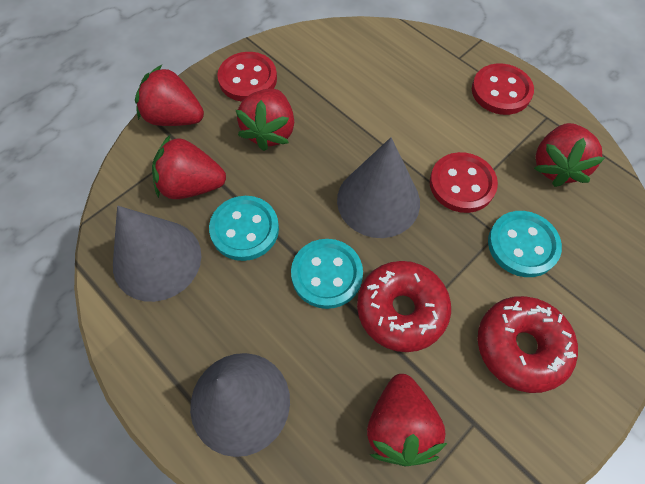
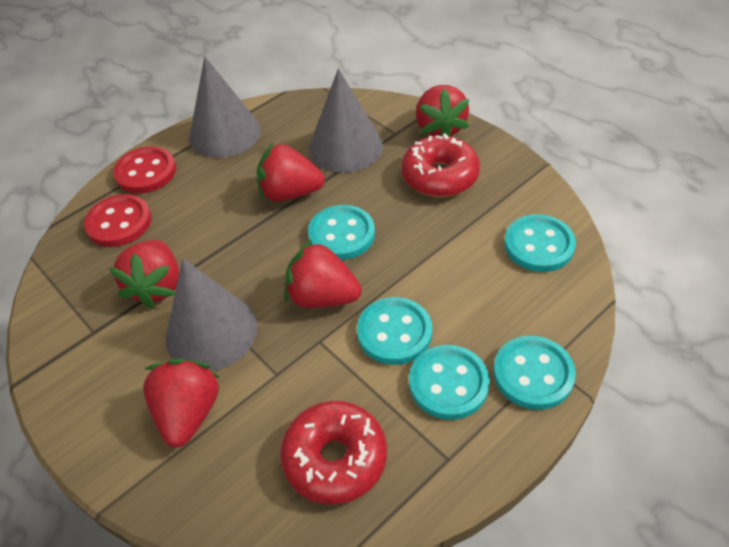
red button: [217,52,277,102] [430,152,498,213] [472,63,534,115] = 3 -> [84,194,152,247] [113,147,176,194] = 2
turquoise button: [209,196,279,261] [291,239,363,309] [488,211,562,277] = 3 -> [308,205,375,260] [357,297,432,365] [409,345,490,420] [493,336,576,410] [504,214,576,272] = 5

